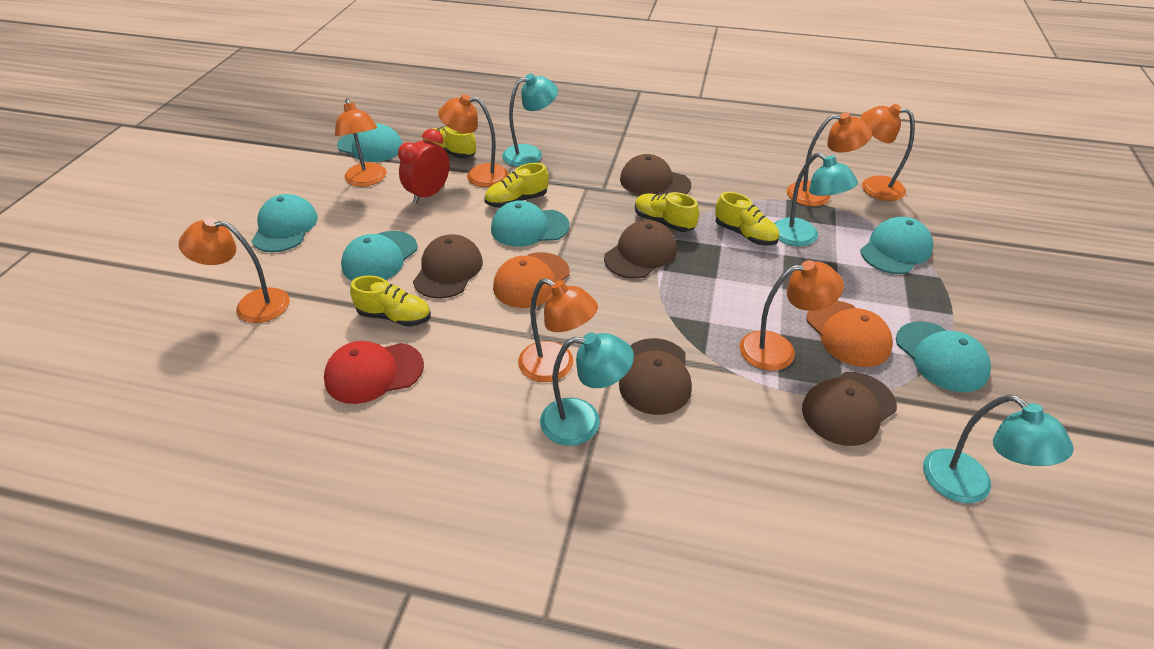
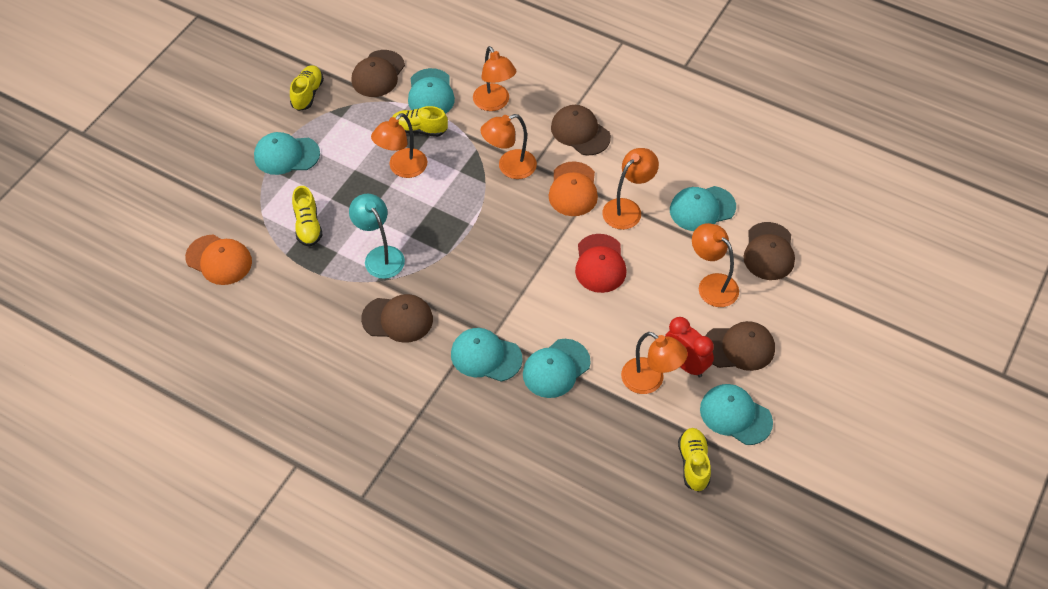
orange lamp: [179,217,290,323] [335,98,386,187] [438,94,508,187] [518,278,598,382] [740,260,844,371] [787,112,872,206] [861,104,915,201] = 7 -> [371,113,427,178] [473,46,517,111] [480,114,537,179] [602,148,659,230] [621,332,688,394] [692,223,739,307] = 6
turquoise lamp: [502,74,558,167] [540,333,634,446] [774,152,858,246] [923,395,1074,503] = 4 -> [349,194,405,279] = 1
yellow shoe: [350,275,431,327] [423,126,476,158] [484,163,549,208] [635,192,699,232] [715,192,779,246] = 5 -> [290,65,324,111] [292,186,323,246] [392,106,448,137] [678,428,711,492] = 4

